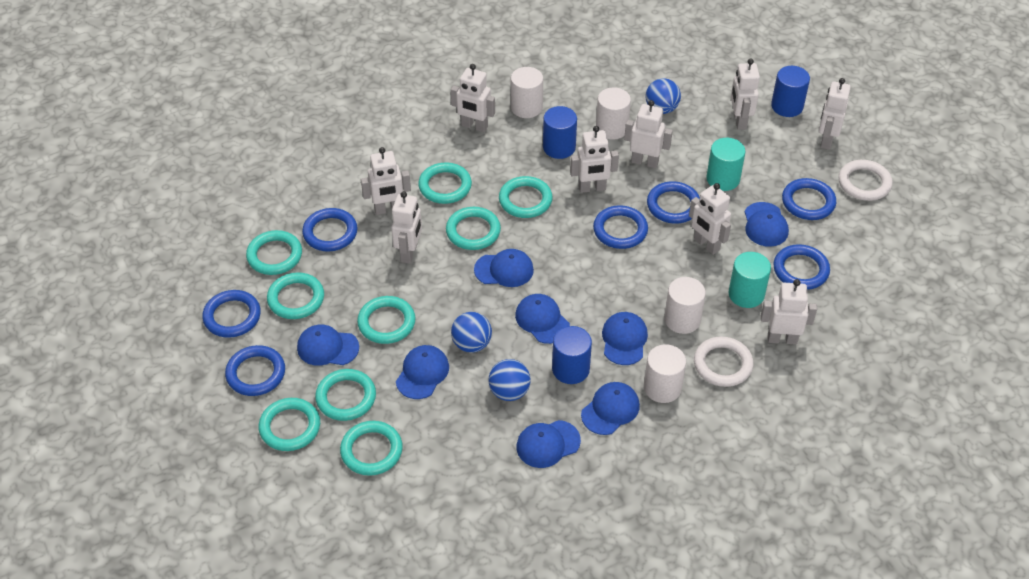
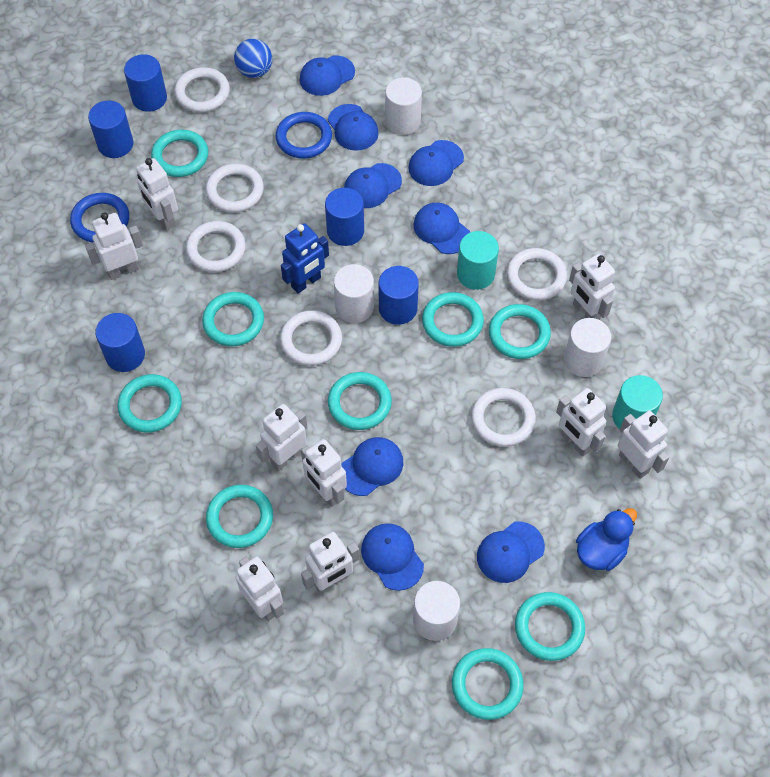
blue ball: [451,312,492,353] [488,359,531,401] [646,78,681,114] = 3 -> [234,39,272,78] = 1
blue cylinder: [543,106,577,159] [552,326,592,384] [771,66,810,117] = 3 -> [88,101,133,158] [95,313,145,372] [124,54,167,112] [325,188,364,246] [379,266,419,325] = 5
blue duck: none = 0 -> [576,508,637,571] = 1
blue ring: [202,290,261,338] [225,345,285,396] [302,208,357,251] [593,206,648,249] [647,181,700,224] [773,244,830,290] [782,178,836,220] = 7 -> [70,193,129,243] [276,112,332,158] = 2
blue robot: none = 0 -> [281,223,329,293] = 1
white ring: [694,337,753,387] [839,160,892,201] = 2 -> [174,67,230,112] [186,221,246,272] [206,164,264,213] [280,310,342,366] [471,388,536,447] [507,248,567,301] = 6

